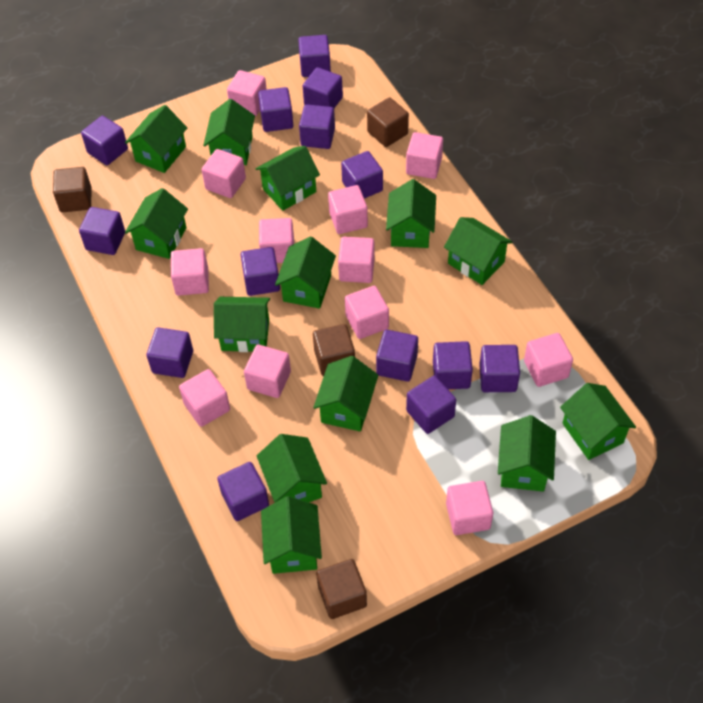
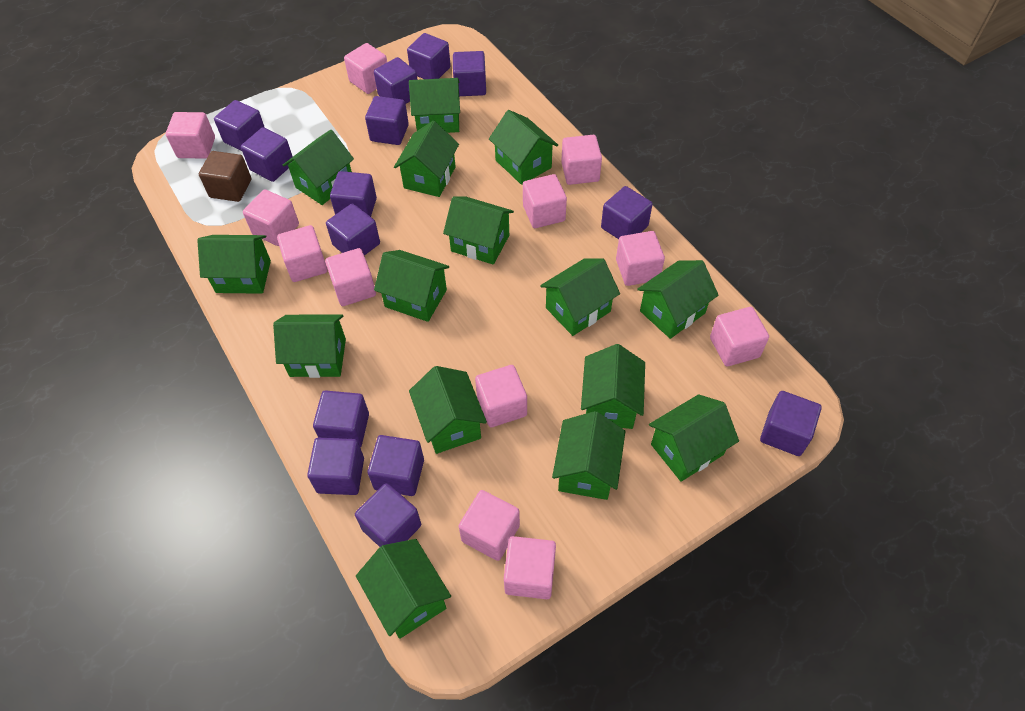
brown cube: [53,167,91,212] [313,324,355,376] [316,559,367,619] [367,97,409,147] = 4 -> [199,151,251,202] = 1
green house: [125,105,187,173] [125,188,188,259] [203,99,255,165] [214,297,270,352] [255,146,320,211] [257,434,327,502] [261,496,322,574] [275,236,336,309] [313,356,378,431] [386,179,436,248] [444,217,513,285] [498,415,556,492] [560,383,636,460] = 13 -> [197,235,271,294] [273,314,346,378] [283,130,354,205] [356,539,451,639] [374,250,449,322] [394,121,459,197] [409,78,460,133] [409,366,487,454] [443,196,514,265] [489,110,558,185] [540,258,620,336] [552,411,626,500] [581,344,645,429] [637,260,719,339] [649,394,739,482] = 15

